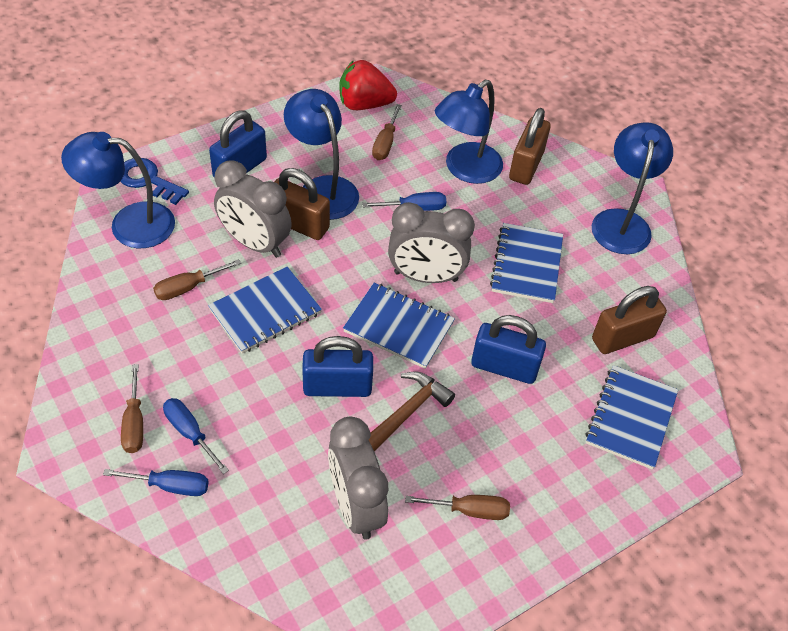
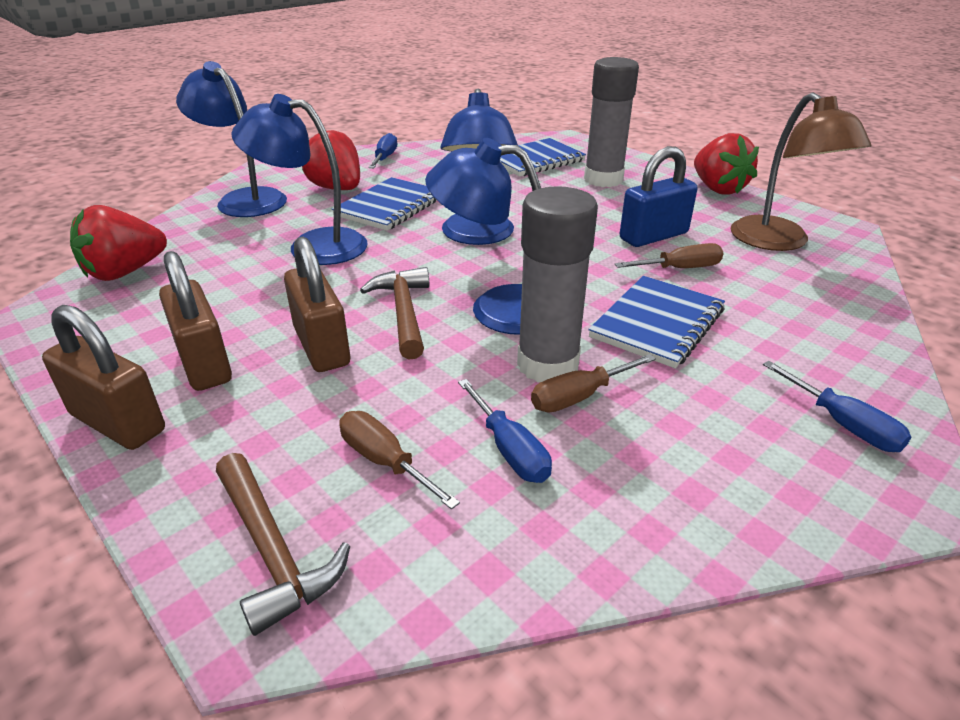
blue key: [120,158,189,205] = 1 -> none = 0
blue notebook: [208,267,322,354] [343,283,455,369] [490,223,563,303] [585,365,678,469] = 4 -> [332,177,437,231] [500,138,586,177] [588,276,725,368] = 3
blue padlock: [209,110,267,177] [302,336,373,397] [471,315,546,384] = 3 -> [620,146,697,247] = 1
brown hammer: [369,371,455,451] = 1 -> [216,453,350,636] [360,267,429,359] = 2
brown lamp: none = 0 -> [731,92,871,251] = 1
brown screwdriver: [121,364,143,453] [153,259,241,300] [372,104,402,160] [405,495,510,520] = 4 -> [339,411,460,509] [531,354,656,412] [615,243,723,268] = 3
grey clock: [214,161,292,258] [328,417,388,540] [388,202,475,283] = 3 -> none = 0
grey glue stick: none = 0 -> [517,186,598,383] [584,57,639,187] = 2
red strawberry: [339,60,397,110] = 1 -> [70,205,167,281] [302,130,360,190] [694,133,759,195] = 3

